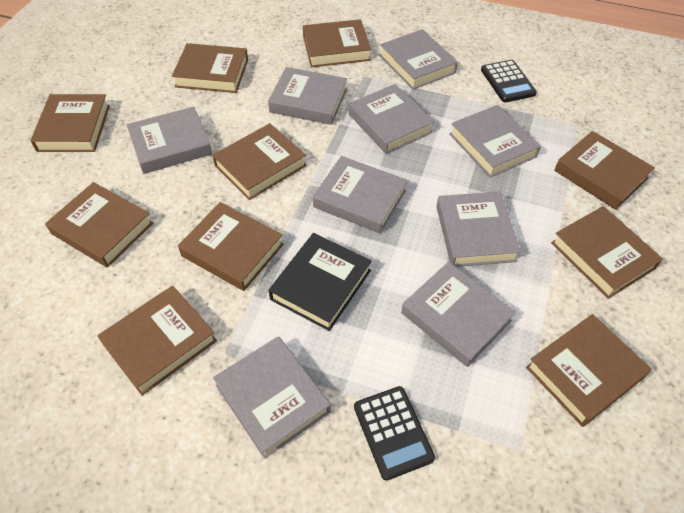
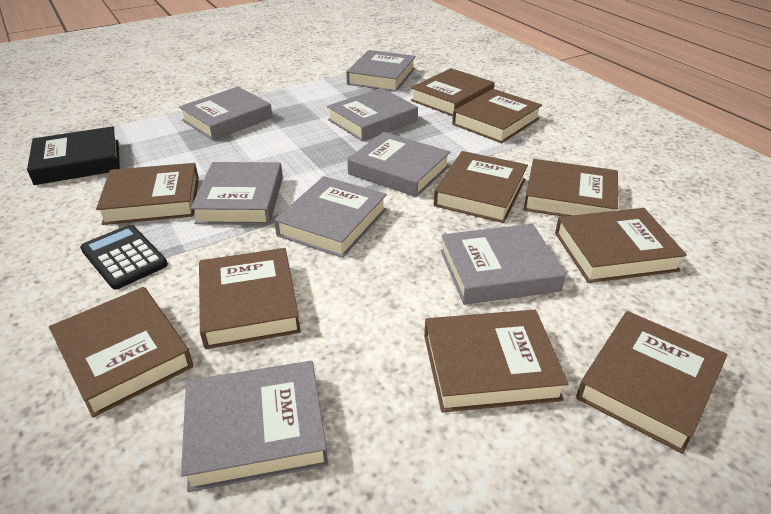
black calculator: [354,386,435,481] [481,60,537,102] = 2 -> [80,225,168,290] = 1
grey book: [127,106,212,174] [213,336,331,459] [268,67,347,125] [313,156,407,233] [349,84,434,154] [379,29,458,90] [401,262,516,367] [436,191,521,267] [449,105,541,178] = 9 -> [179,87,273,140] [181,361,328,492] [191,162,283,225] [274,176,387,258] [327,88,418,142] [346,50,416,92] [347,132,451,197] [441,224,566,305] = 8

